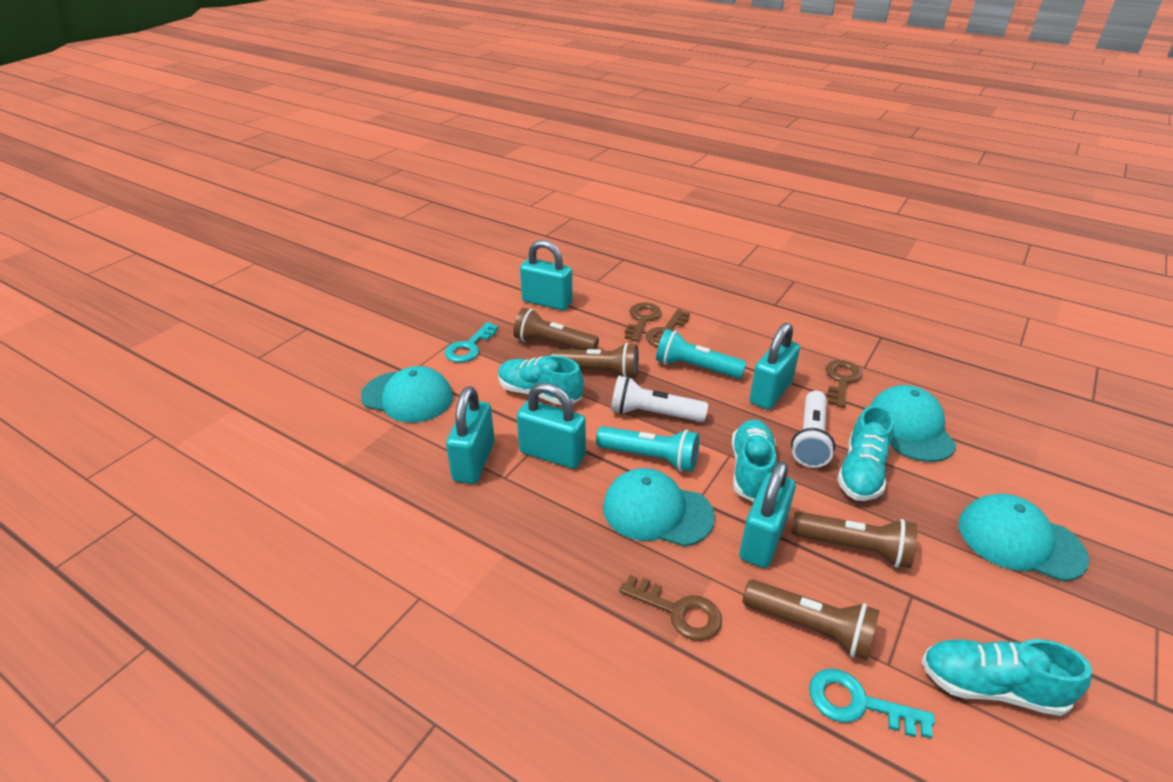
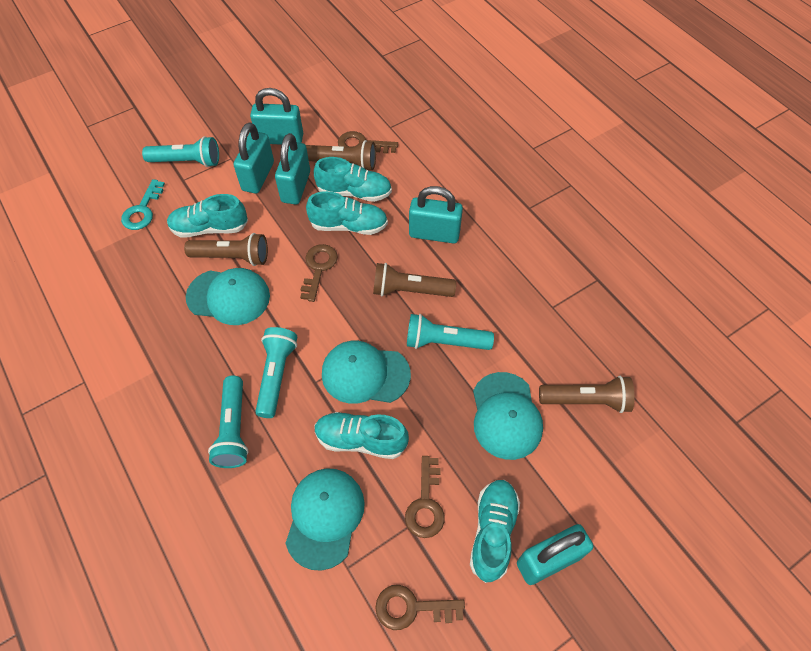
turquoise flashlight: [596,426,699,472] [656,329,747,379] = 2 -> [142,136,219,167] [208,376,249,468] [255,327,297,418] [407,314,494,350] = 4
turquoise key: [444,322,499,363] [809,669,935,739] = 2 -> [121,179,165,230] = 1
turquoise shoe: [498,355,584,405] [732,419,777,502] [837,405,894,501] [921,639,1092,716] = 4 -> [167,194,248,238] [306,191,388,235] [314,157,392,202] [314,412,409,459] [470,480,520,583] = 5
white flashlight: [611,376,708,422] [791,391,835,468] = 2 -> none = 0

